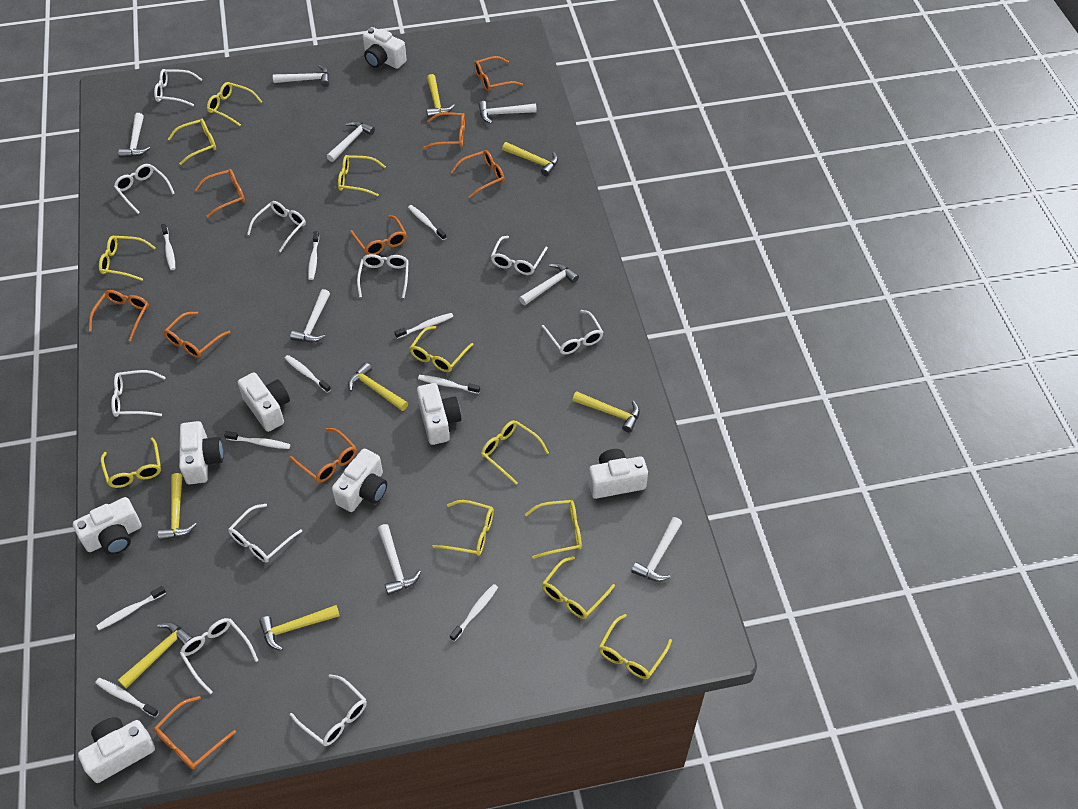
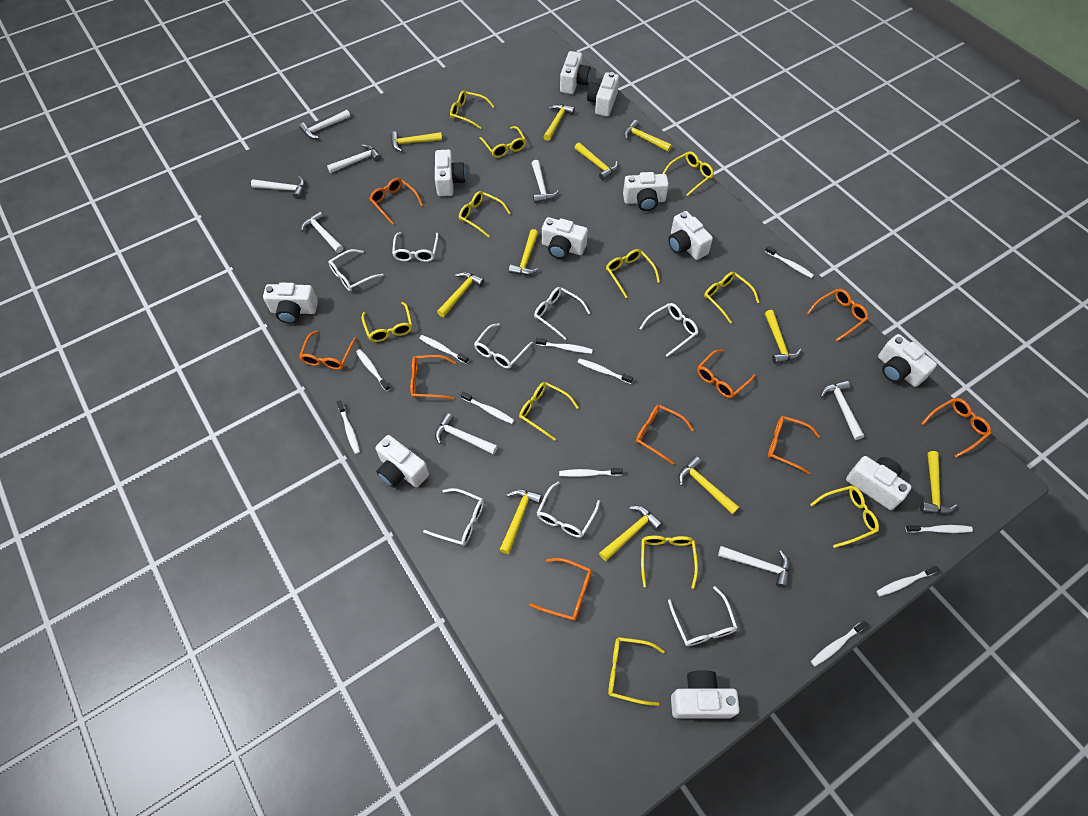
white camera: [73,497,142,555] [78,717,155,783] [179,421,223,484] [238,372,290,432] [332,449,387,512] [363,27,407,69] [417,383,461,445] [588,449,648,499] = 8 -> [263,283,318,324] [375,435,429,488] [435,150,466,196] [542,217,588,259] [560,51,591,94] [587,72,619,116] [623,172,669,211] [668,211,713,260] [671,670,740,719] [846,456,912,510] [878,334,937,387] = 11
white glasses: [111,370,166,417] [114,164,175,214] [154,69,203,106] [180,618,258,694] [228,504,302,563] [247,201,306,252] [290,674,367,746] [357,254,409,298] [491,236,548,275] [541,310,603,355] = 10 -> [328,249,384,291] [392,232,438,262] [423,488,484,546] [474,323,533,369] [534,287,590,340] [537,481,600,538] [639,303,698,357] [668,586,738,646] = 8
white toothbrush: [95,678,159,718] [96,586,166,630] [161,224,175,270] [224,431,291,449] [285,355,331,393] [308,231,319,280] [394,313,453,339] [408,205,446,240] [418,375,480,394] [450,584,498,642] = 10 -> [337,400,360,454] [356,349,390,391] [419,335,469,364] [461,392,514,424] [536,338,593,354] [559,468,623,477] [578,358,633,384] [765,246,814,278] [811,620,868,666] [877,565,940,596] [906,525,973,533] = 11
yellow hammer: [118,622,194,689] [158,473,197,541] [259,605,340,651] [348,362,408,411] [426,74,455,118] [502,142,558,176] [573,391,640,433] = 7 -> [390,131,442,152] [437,272,485,317] [500,489,542,554] [509,229,539,275] [543,104,575,141] [575,142,618,180] [599,506,662,561] [624,120,672,152] [679,456,739,515] [765,310,802,364] [920,451,957,514] = 11

